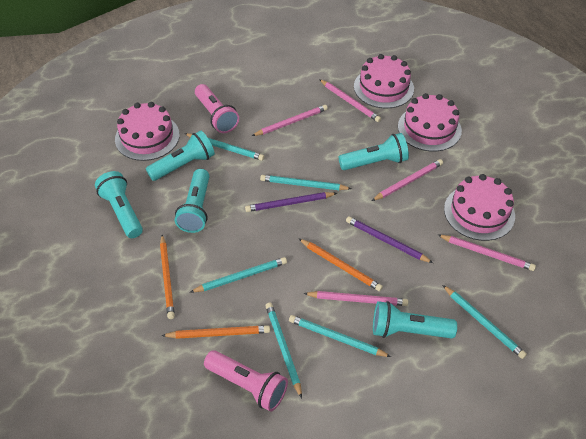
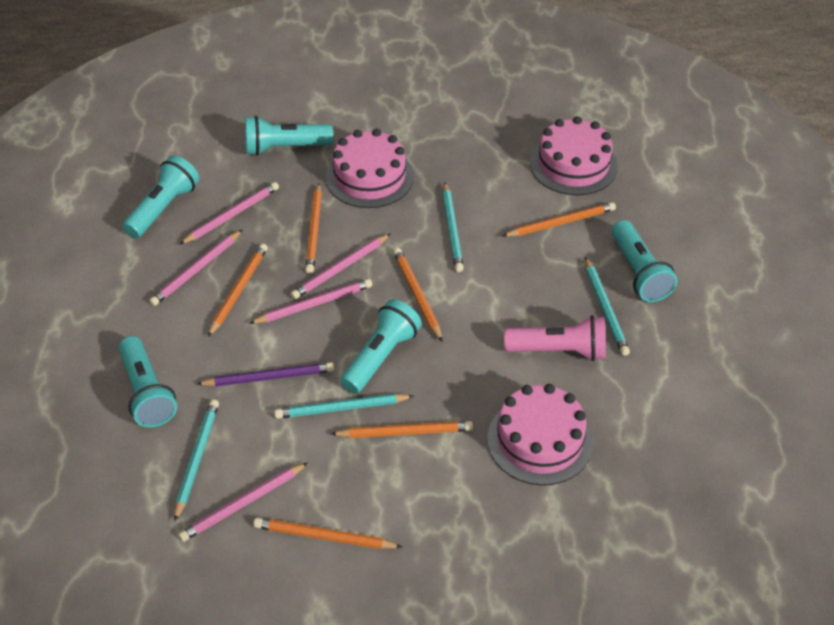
orange pencil: [160,235,175,319] [161,325,270,339] [299,239,383,291] = 3 -> [208,243,268,337] [253,517,402,549] [305,183,322,274] [331,421,473,438] [393,248,442,342] [502,202,616,237] = 6
pink cake: [115,102,180,161] [354,54,414,109] [398,93,462,152] [444,174,515,241] = 4 -> [326,129,414,208] [487,384,593,485] [530,116,618,195] = 3
pink flashlight: [195,84,239,133] [204,350,288,412] = 2 -> [504,315,606,361] = 1
purple pencil: [245,192,337,212] [346,216,433,263] = 2 -> [197,362,334,387] = 1
turquoise pencil: [184,133,264,161] [191,257,287,292] [260,175,352,190] [265,303,302,398] [289,315,391,357] [443,285,527,359] = 6 -> [174,400,219,522] [274,394,414,419] [443,182,464,272] [585,257,630,356] = 4

